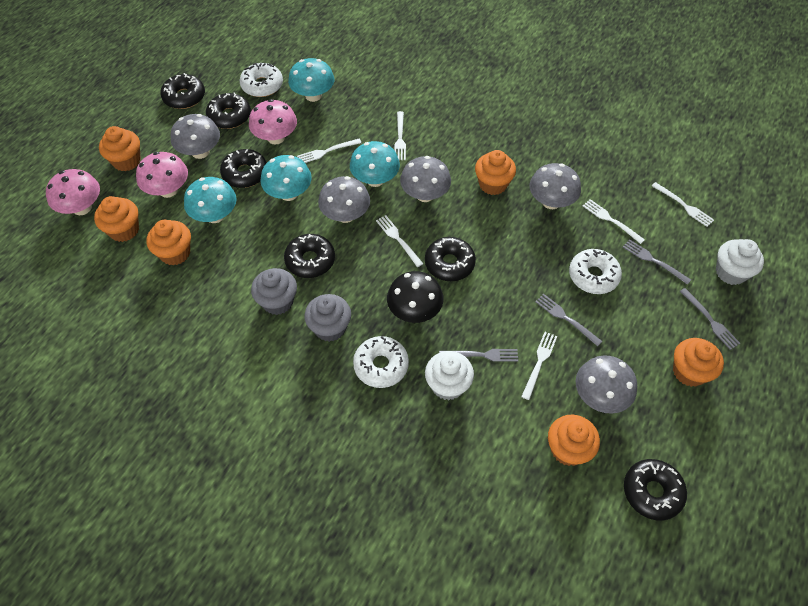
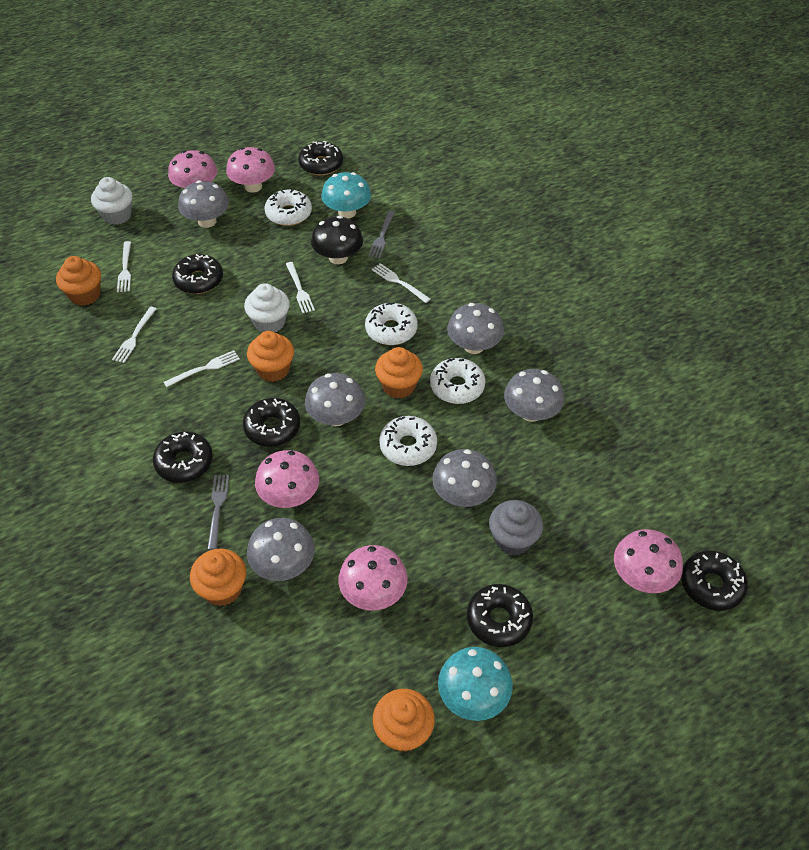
grey cupcake: [251,268,297,315] [304,294,351,342] = 2 -> [489,500,543,555] = 1
grey fork: [439,349,518,362] [535,294,602,346] [623,239,691,285] [680,288,740,350] = 4 -> [208,475,229,550] [368,211,395,258] = 2
grey mushroom: [170,114,220,159] [318,176,370,223] [400,156,451,202] [530,163,581,209] [576,355,637,414] = 5 -> [178,180,229,228] [247,518,315,581] [305,373,365,426] [432,449,497,507] [447,303,504,354] [504,369,564,422] = 6
orange cupcake: [94,196,139,242] [99,126,141,171] [146,220,191,265] [475,150,516,195] [548,414,600,466] [673,338,724,387] = 6 -> [56,256,101,306] [190,549,246,606] [247,331,294,382] [373,689,435,752] [375,347,423,399] = 5
pink mushroom: [46,169,100,215] [136,152,188,198] [249,99,297,145] = 3 -> [168,150,217,188] [226,147,275,193] [255,450,319,508] [338,545,408,611] [614,529,683,593] = 5
turquoise mushroom: [184,177,237,223] [260,155,312,201] [288,58,334,102] [350,141,400,187] = 4 -> [321,172,371,219] [438,647,513,721] = 2
white donut: [239,63,283,97] [353,336,409,388] [569,249,622,294] = 3 -> [264,189,312,226] [365,302,417,345] [379,416,437,466] [430,358,485,404] = 4
white fork: [297,139,361,163] [376,215,423,267] [395,111,406,160] [521,332,557,400] [583,199,645,244] [652,182,714,227] = 6 -> [112,307,157,363] [117,241,131,292] [164,350,240,388] [286,262,315,313] [372,263,430,303] = 5

